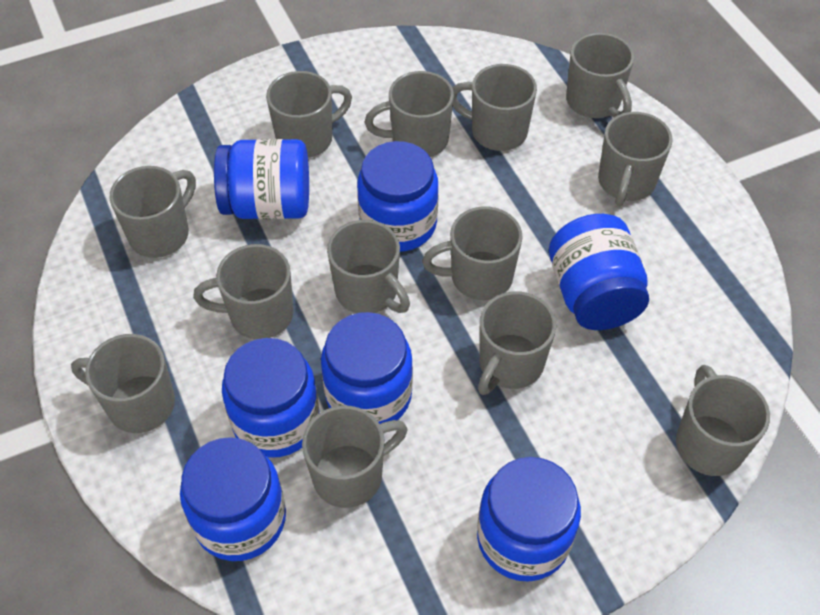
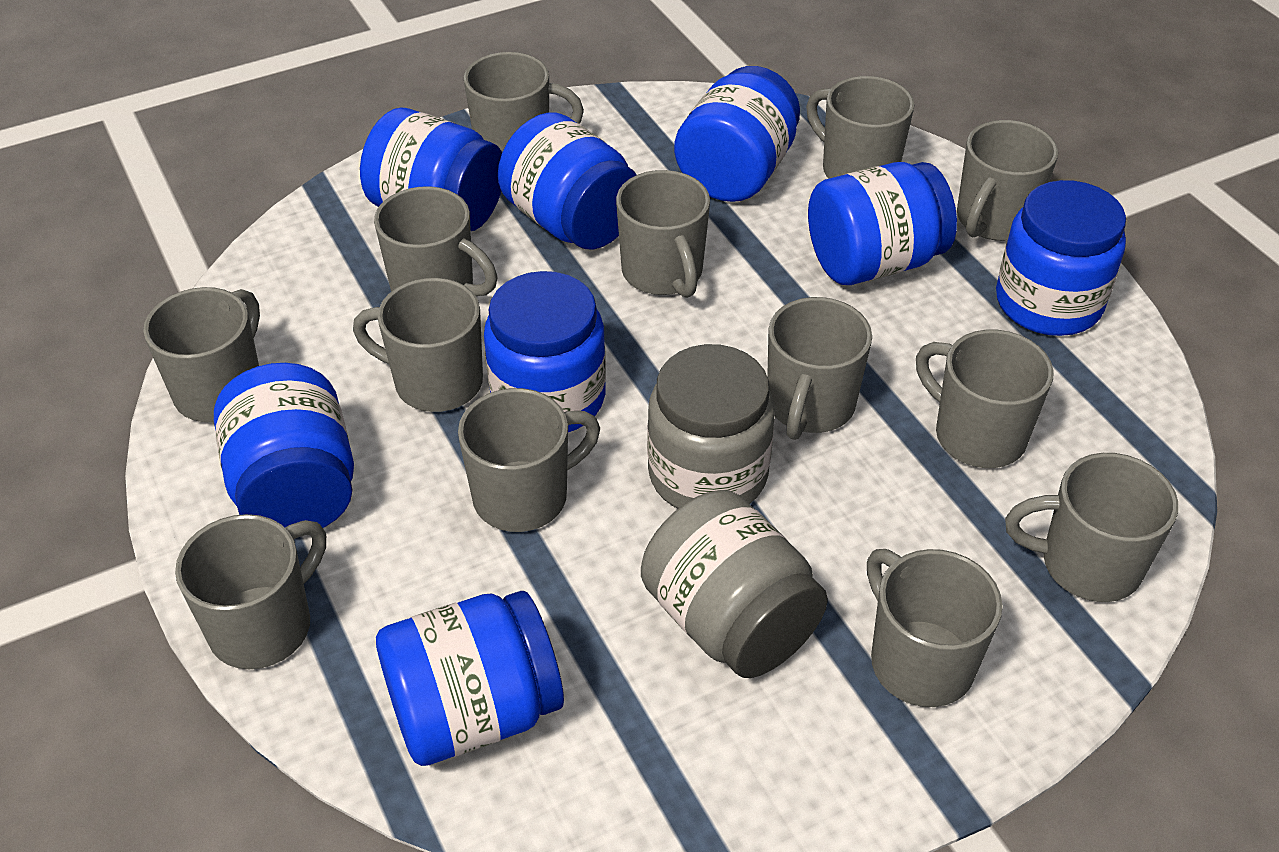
blue jar: [180,437,286,561] [214,139,309,219] [222,338,319,458] [321,312,413,424] [357,141,438,252] [477,457,581,582] [549,214,649,330] = 7 -> [214,363,354,528] [360,108,502,231] [376,591,564,766] [484,271,606,432] [498,112,637,249] [674,66,800,202] [808,162,957,285] [996,180,1126,336] = 8
grey jar: none = 0 -> [641,490,828,678] [647,344,775,509] = 2

